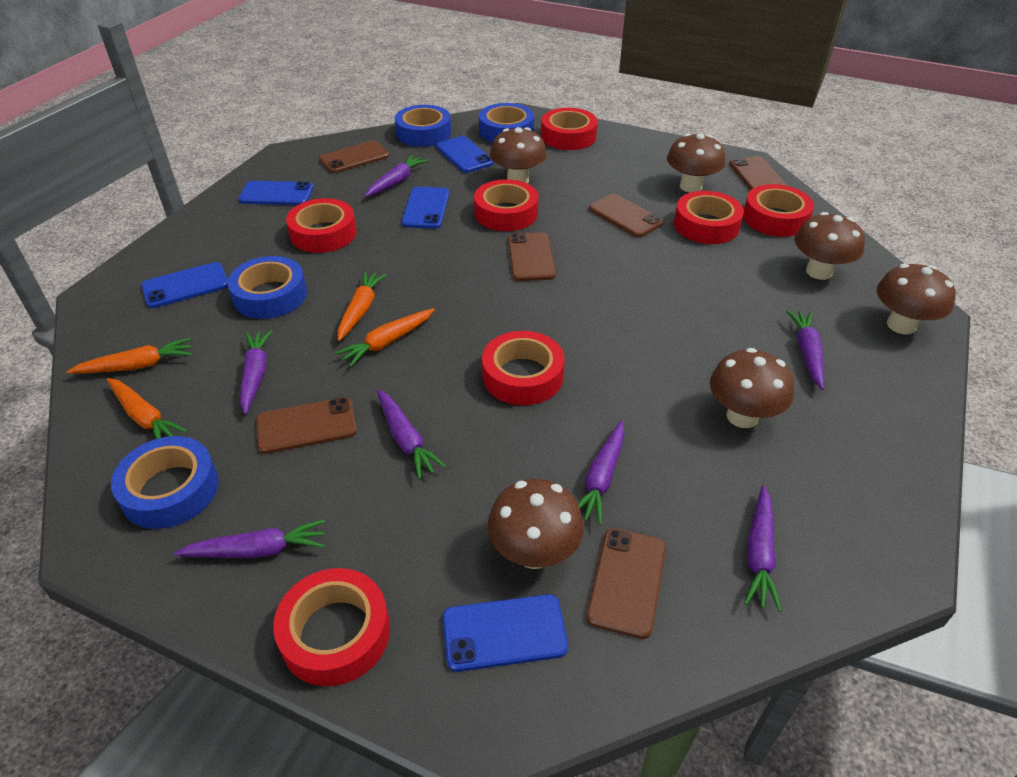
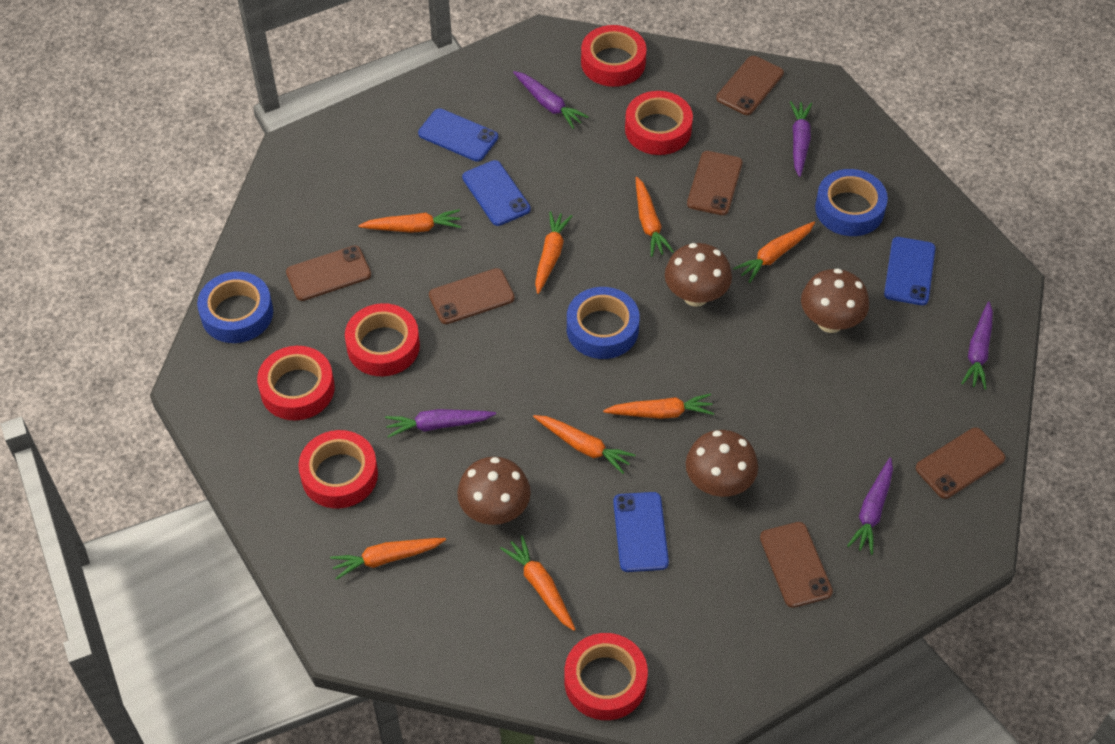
blue phone: [141,262,228,308] [238,181,313,205] [401,187,449,229] [436,136,494,173] [442,594,568,672] = 5 -> [418,108,498,162] [462,160,531,226] [613,492,669,572] [884,237,936,305] = 4
blue tape: [111,436,219,529] [228,256,307,319] [395,105,451,147] [479,103,534,143] = 4 -> [197,272,273,343] [567,287,640,359] [815,169,888,236] = 3
brown mushroom: [488,479,584,569] [490,127,547,184] [667,133,725,193] [710,348,794,428] [795,212,865,280] [877,264,956,334] = 6 -> [457,457,531,525] [665,243,732,307] [686,430,758,497] [801,269,869,333] = 4
orange carrot: [66,338,192,374] [107,378,187,439] [335,308,435,367] [338,271,387,341] = 4 -> [330,538,446,580] [358,209,461,233] [500,535,576,631] [533,415,635,474] [535,211,572,294] [603,393,714,419] [636,177,674,257] [733,222,815,283] = 8
purple carrot: [174,519,325,558] [240,330,272,415] [365,155,428,197] [377,390,447,479] [578,421,625,525] [744,485,782,612] [786,310,824,390] = 7 -> [385,409,496,438] [513,71,589,129] [790,101,812,177] [847,457,893,555] [961,301,993,390] = 5
red tape: [273,568,390,686] [286,198,357,253] [474,179,538,231] [482,331,565,405] [541,108,598,150] [674,191,744,244] [743,184,814,237] = 7 -> [257,346,335,420] [298,430,378,509] [345,303,420,376] [565,633,648,720] [581,25,647,87] [625,91,693,155] = 6

